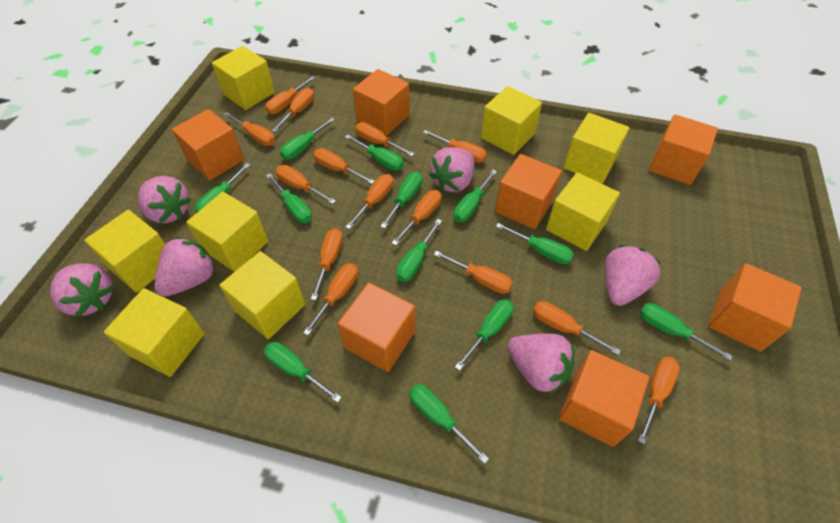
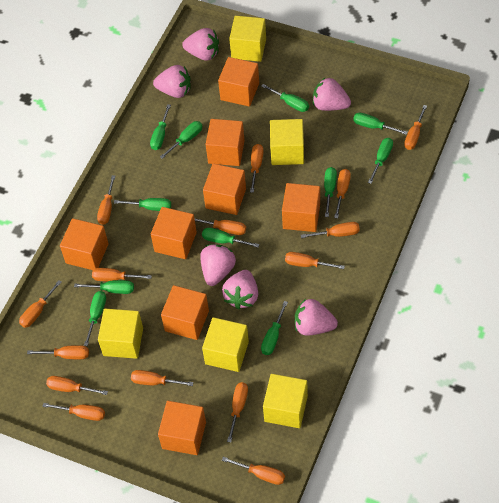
green screwdriver: [194,163,250,213] [264,342,342,403] [266,174,312,223] [280,118,335,160] [345,135,404,171] [380,172,423,229] [396,219,442,282] [409,384,489,464] [454,170,497,222] [455,299,514,371] [496,223,574,264] [640,303,733,361] = 12 -> [74,280,134,294] [84,291,106,346] [114,198,171,211] [150,104,171,150] [160,121,202,159] [202,228,260,248] [261,84,309,112] [261,301,288,355] [324,167,337,217] [353,113,408,135] [368,138,393,184] = 11
orange cube: [172,109,244,181] [338,282,415,372] [353,69,410,136] [495,154,562,229] [558,350,649,447] [649,115,718,185] [708,263,802,352] = 7 -> [60,218,109,270] [151,207,197,259] [158,401,206,455] [161,285,209,340] [203,164,246,215] [206,119,245,166] [218,57,259,107] [282,183,320,232] = 8
orange screwdriver: [223,112,275,146] [265,76,315,114] [272,88,314,132] [276,165,336,204] [303,263,358,336] [311,228,343,301] [313,148,375,184] [346,174,394,229] [355,122,415,157] [392,190,442,246] [423,130,487,163] [434,251,513,294] [533,301,621,355] [638,357,680,445] = 14 -> [19,280,62,328] [27,345,89,359] [42,403,105,421] [46,376,108,395] [92,268,152,281] [97,175,115,225] [131,370,194,386] [194,218,246,235] [222,457,285,485] [227,382,248,442] [250,144,264,193] [285,252,345,269] [301,222,360,238] [334,169,351,218] [404,105,427,150] = 15
yellow cube: [84,210,166,293] [104,288,205,377] [186,192,269,272] [212,46,275,110] [220,251,305,339] [481,86,542,155] [546,172,620,251] [563,113,629,183] = 8 -> [98,309,143,359] [202,317,249,372] [229,16,266,62] [263,374,308,428] [270,119,304,165] = 5

